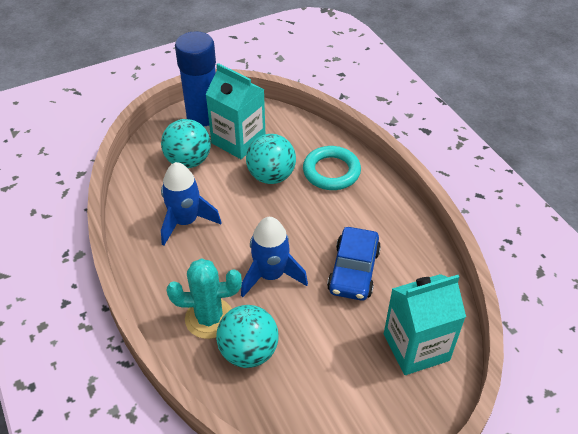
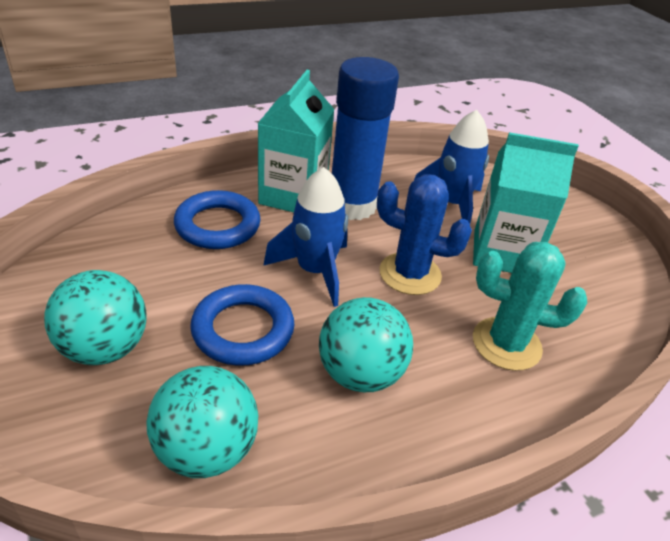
blue cactus: none = 0 -> [377,174,472,295] = 1
blue car: [327,227,381,301] = 1 -> none = 0
blue ring: none = 0 -> [174,190,261,249] [190,284,294,366] = 2
turquoise ring: [303,146,361,190] = 1 -> none = 0

